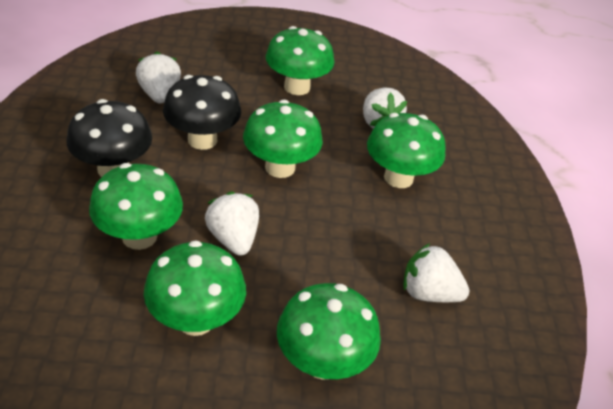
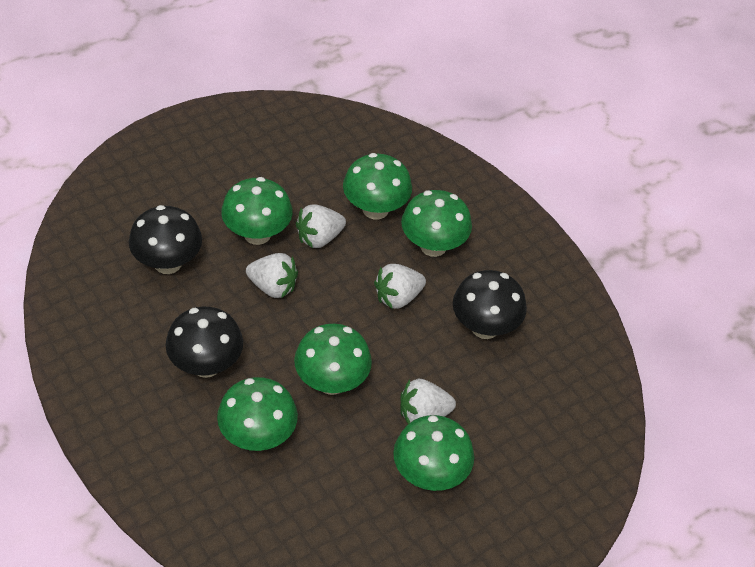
black mushroom: [66,99,152,177] [163,75,241,150] = 2 -> [129,205,202,274] [166,307,243,378] [453,270,527,339] = 3

